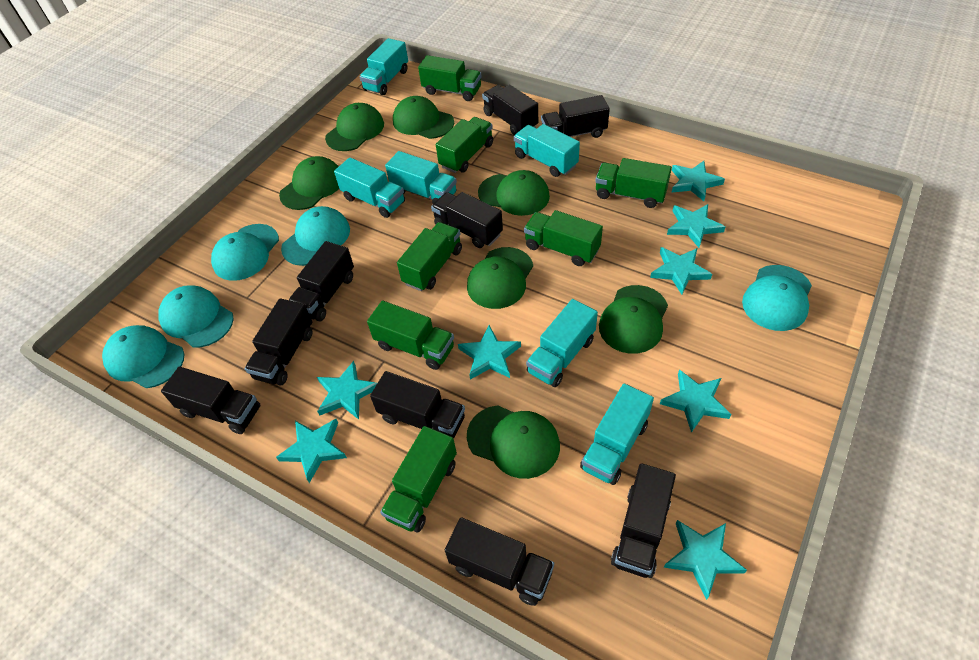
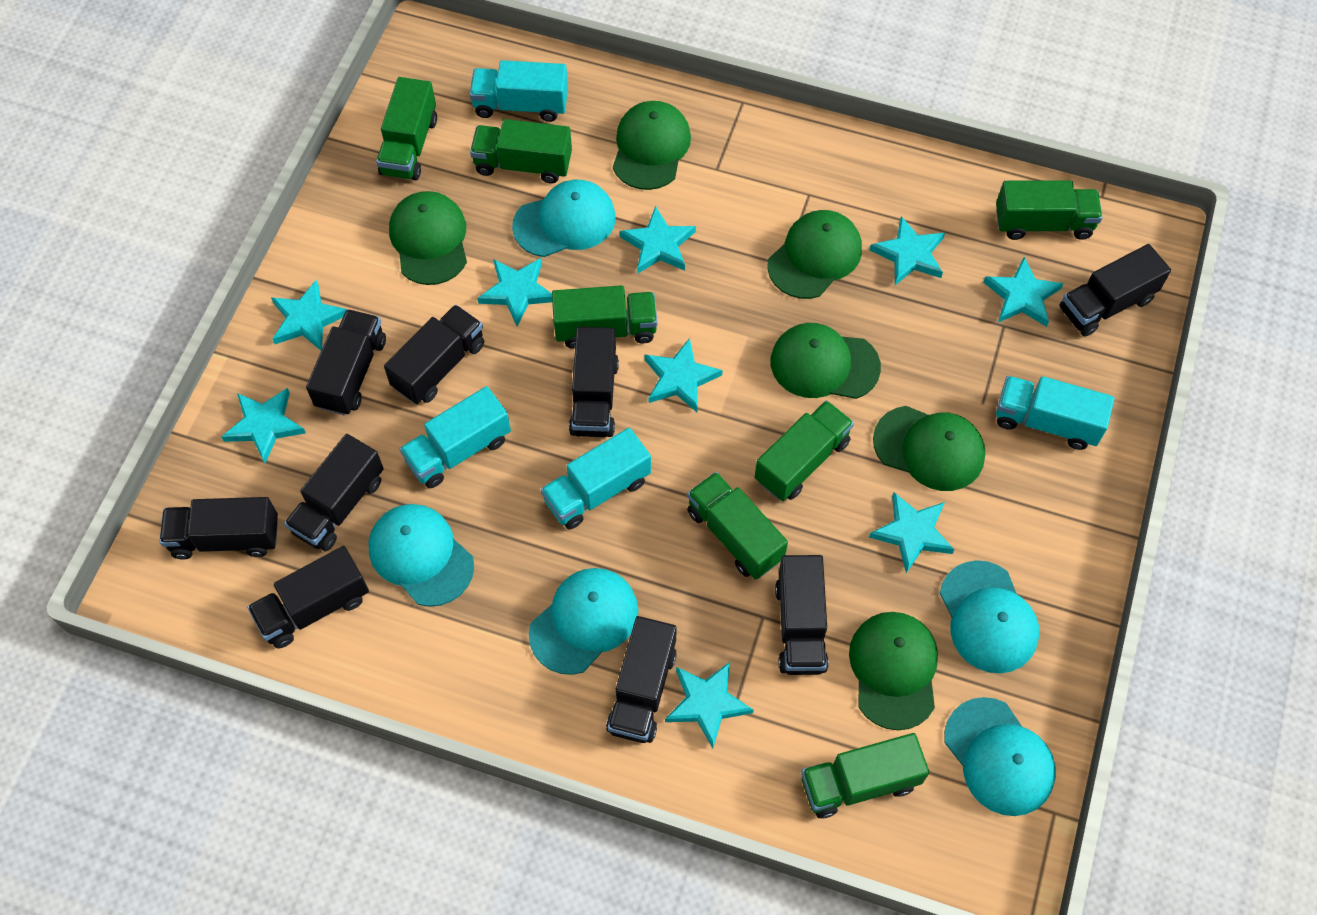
green cap: [279,156,339,210] [325,103,384,151] [393,96,454,139] [467,247,533,309] [467,405,560,479] [478,170,550,216] [599,285,668,354] = 7 -> [389,191,467,285] [613,101,691,190] [767,210,862,299] [771,323,881,399] [849,612,938,730] [873,406,985,491] = 6
turquoise star: [276,419,347,483] [317,361,377,420] [458,325,521,380] [650,247,712,295] [660,370,732,433] [663,520,747,600] [667,204,725,248] [671,161,725,201] = 8 -> [221,388,306,463] [271,279,347,351] [477,258,552,326] [619,206,696,274] [644,338,723,412] [665,662,754,749] [869,492,954,573] [870,216,945,285] [983,257,1064,327] = 9
turquoise truck: [334,157,405,218] [360,38,408,95] [385,151,457,203] [514,124,580,177] [526,299,598,387] [580,384,654,485] = 6 -> [400,386,511,488] [469,60,568,122] [541,428,651,529] [996,376,1114,450] = 4

